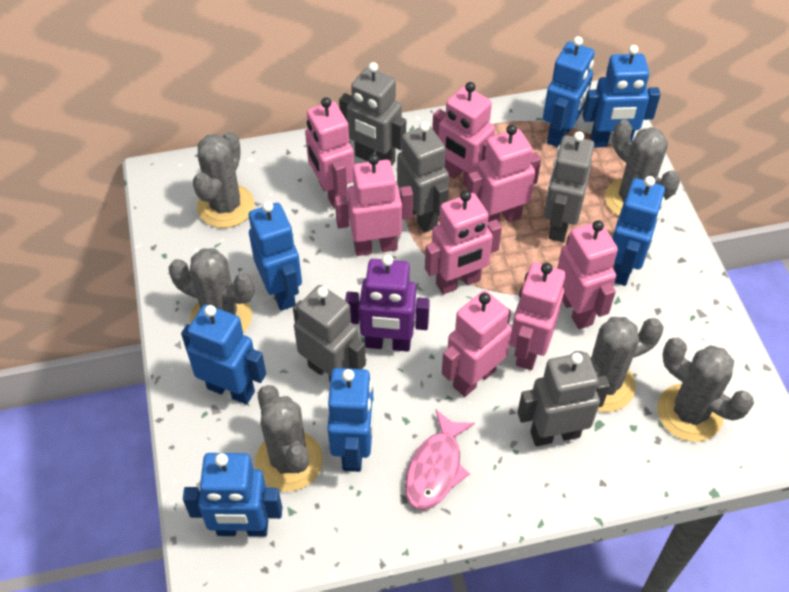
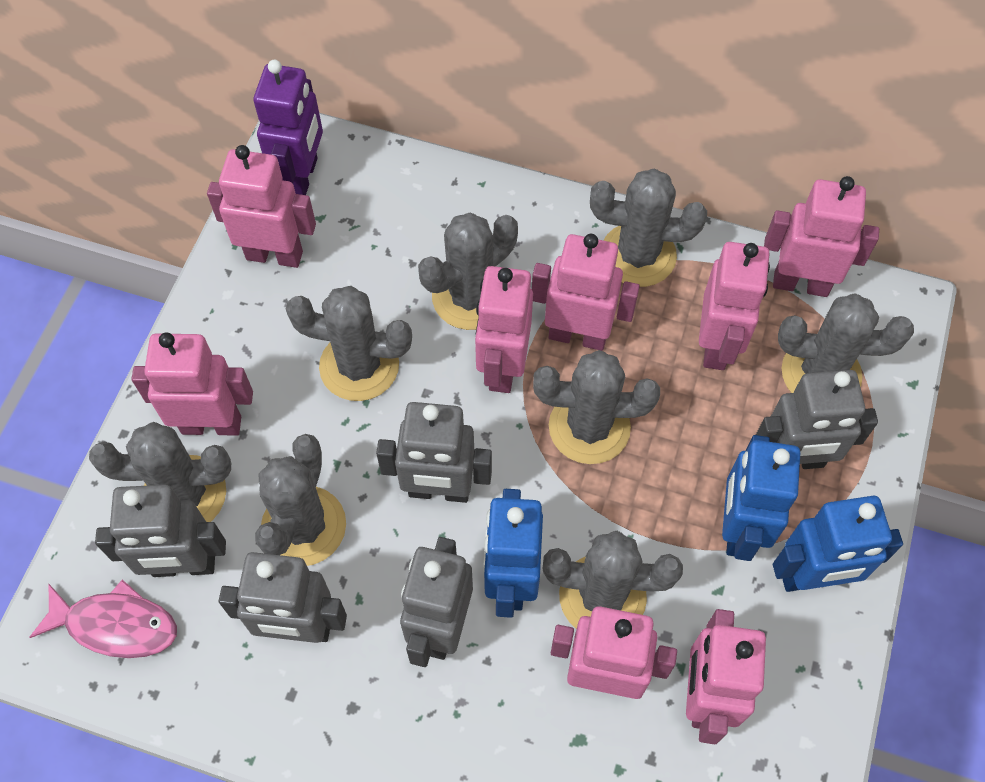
blue robot: [181,304,266,404] [183,453,282,537] [249,201,302,311] [327,368,374,472] [543,36,595,147] [582,45,661,148] [612,176,665,286] = 7 -> [483,489,543,618] [722,435,800,561] [773,496,903,592] = 3
grey cactus: [168,248,255,333] [193,132,254,228] [255,385,323,492] [571,317,664,412] [605,120,680,216] [657,337,754,442] = 6 -> [89,422,231,522] [255,434,346,566] [286,286,412,401] [418,213,518,330] [533,350,660,464] [543,531,683,629] [590,168,707,287] [778,293,914,393] = 8

